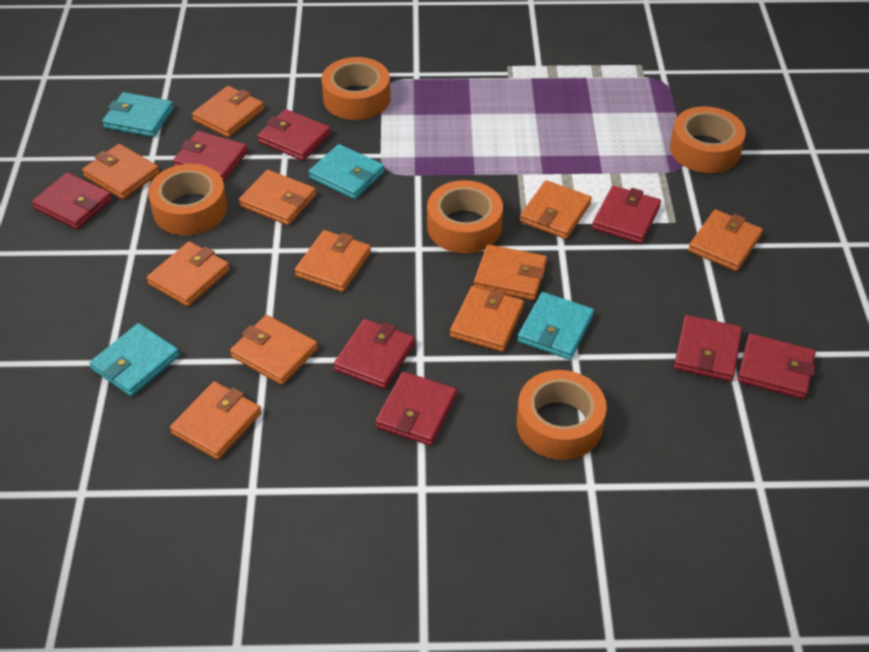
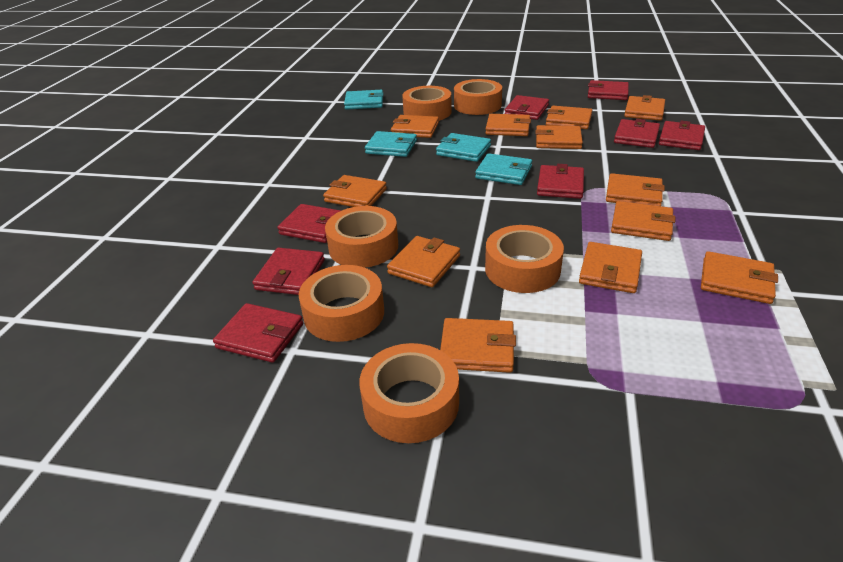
orange tape: [148,164,227,235] [322,57,390,120] [427,180,503,253] [517,370,607,460] [670,106,746,173] = 5 -> [299,265,384,342] [325,206,398,268] [359,343,459,443] [402,86,452,121] [454,79,502,115] [485,225,564,293] = 6
orange wallet: [82,144,160,199] [147,241,230,307] [170,382,262,460] [192,86,264,138] [230,315,318,385] [239,170,316,225] [295,230,371,292] [450,286,524,352] [474,244,547,300] [520,180,592,239] [688,209,763,271] = 11 -> [323,175,387,207] [387,236,460,287] [391,115,439,138] [440,318,516,373] [485,114,531,136] [535,125,583,149] [546,106,592,129] [579,242,642,293] [606,173,665,206] [611,201,675,241] [624,95,665,121] [701,251,778,304] = 12

